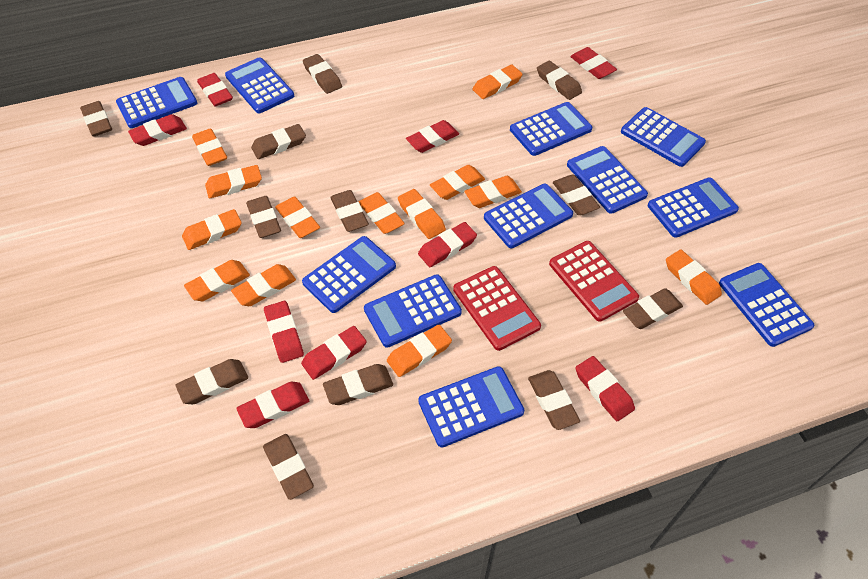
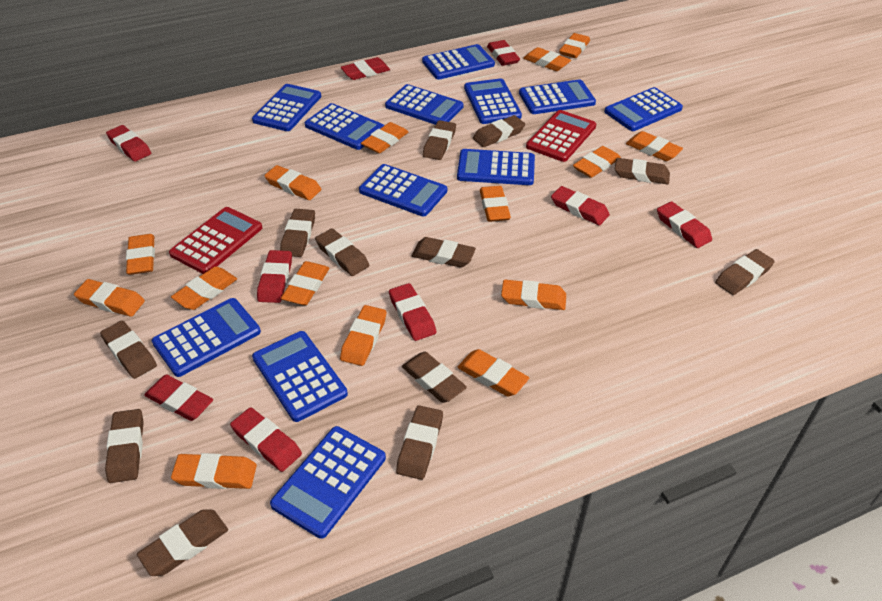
blue calculator: [116,77,197,128] [225,57,294,113] [302,236,396,313] [364,274,462,348] [418,366,524,447] [484,184,573,248] [510,102,592,156] [567,146,648,214] [621,107,706,167] [648,178,739,238] [719,263,814,347] = 11 -> [152,298,261,377] [252,84,321,131] [252,331,348,422] [270,426,386,539] [305,103,385,150] [359,164,447,217] [385,84,463,125] [422,44,495,80] [457,149,535,185] [464,78,522,124] [519,79,596,114] [604,87,683,131] = 12
orange eraser: [182,209,242,250] [184,260,250,301] [192,128,227,166] [205,165,262,198] [231,264,296,306] [275,197,320,238] [359,192,405,234] [387,325,452,377] [398,189,446,239] [430,165,485,200] [464,176,522,208] [472,65,523,99] [666,249,722,305] = 13 -> [74,279,145,317] [126,234,155,275] [171,266,237,310] [171,453,257,489] [264,165,321,200] [281,261,329,305] [340,305,386,366] [361,122,408,153] [458,349,529,396] [480,186,511,222] [501,280,566,310] [523,47,571,71] [559,33,590,58] [573,146,621,178] [626,131,683,161] = 15

